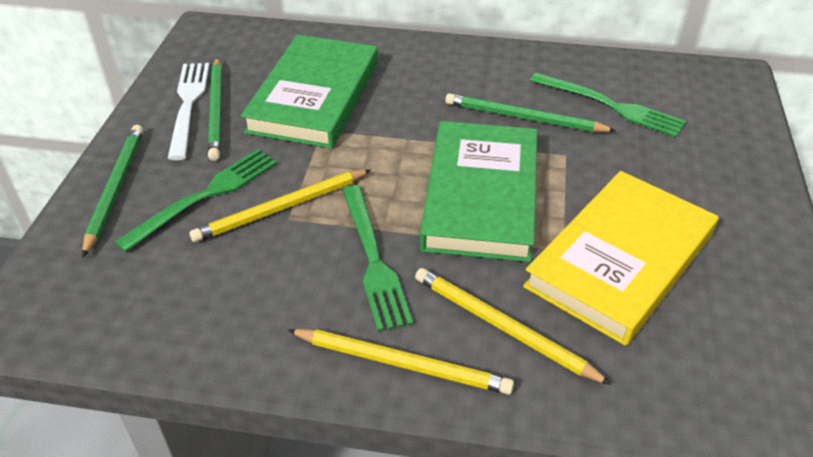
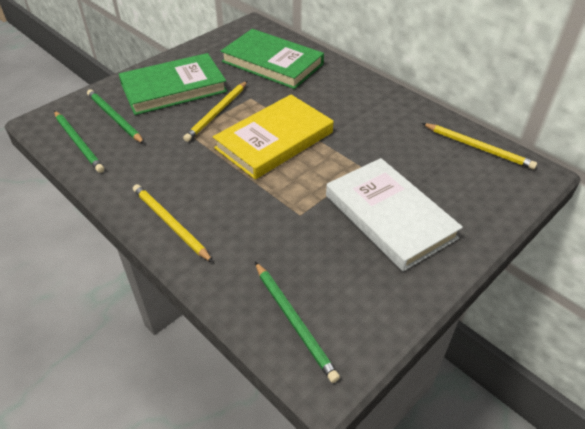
green fork: [115,149,277,252] [342,185,413,332] [530,72,686,137] = 3 -> none = 0
white book: none = 0 -> [326,158,463,271] = 1
white fork: [167,63,209,160] = 1 -> none = 0

